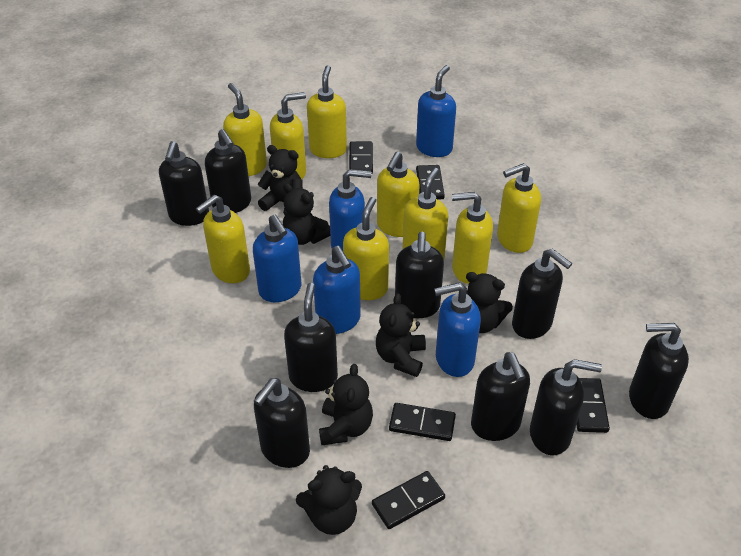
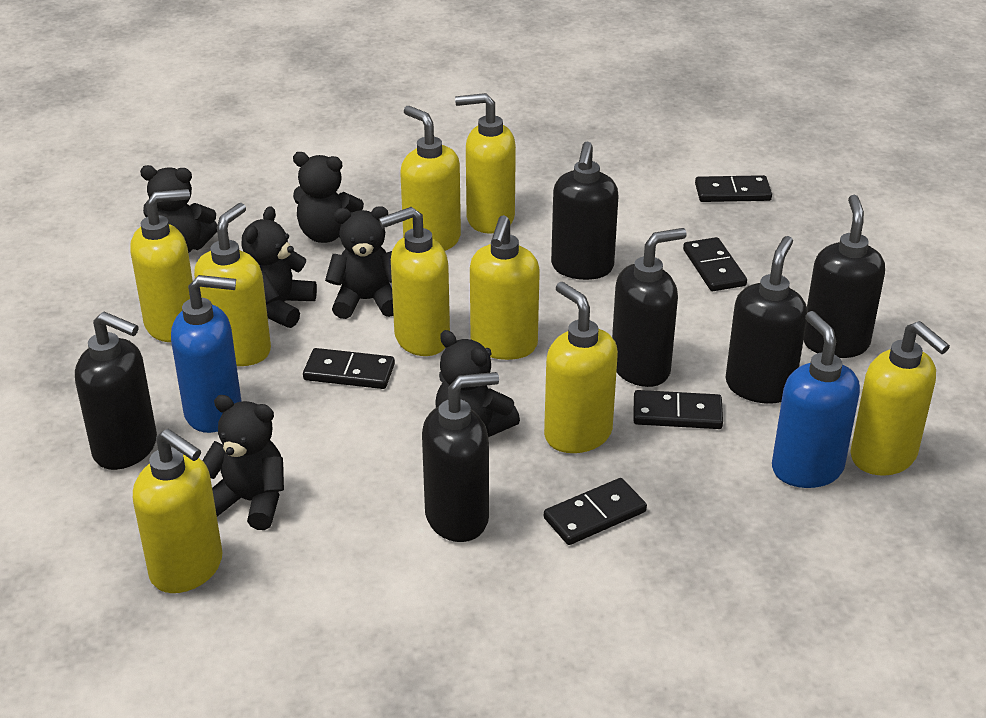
black soap dispenser: [159,141,209,226] [205,129,251,213] [254,378,310,468] [284,283,338,392] [395,232,444,318] [471,352,530,441] [512,249,572,339] [530,359,602,455] [629,323,689,419] = 9 -> [75,312,157,470] [422,372,499,542] [551,141,618,280] [612,228,687,387] [726,236,808,404] [804,195,885,358] = 6
blue soap dispenser: [253,215,302,302] [313,246,361,334] [329,169,372,250] [416,65,456,157] [434,283,481,377] = 5 -> [171,275,241,433] [772,311,860,488] = 2

